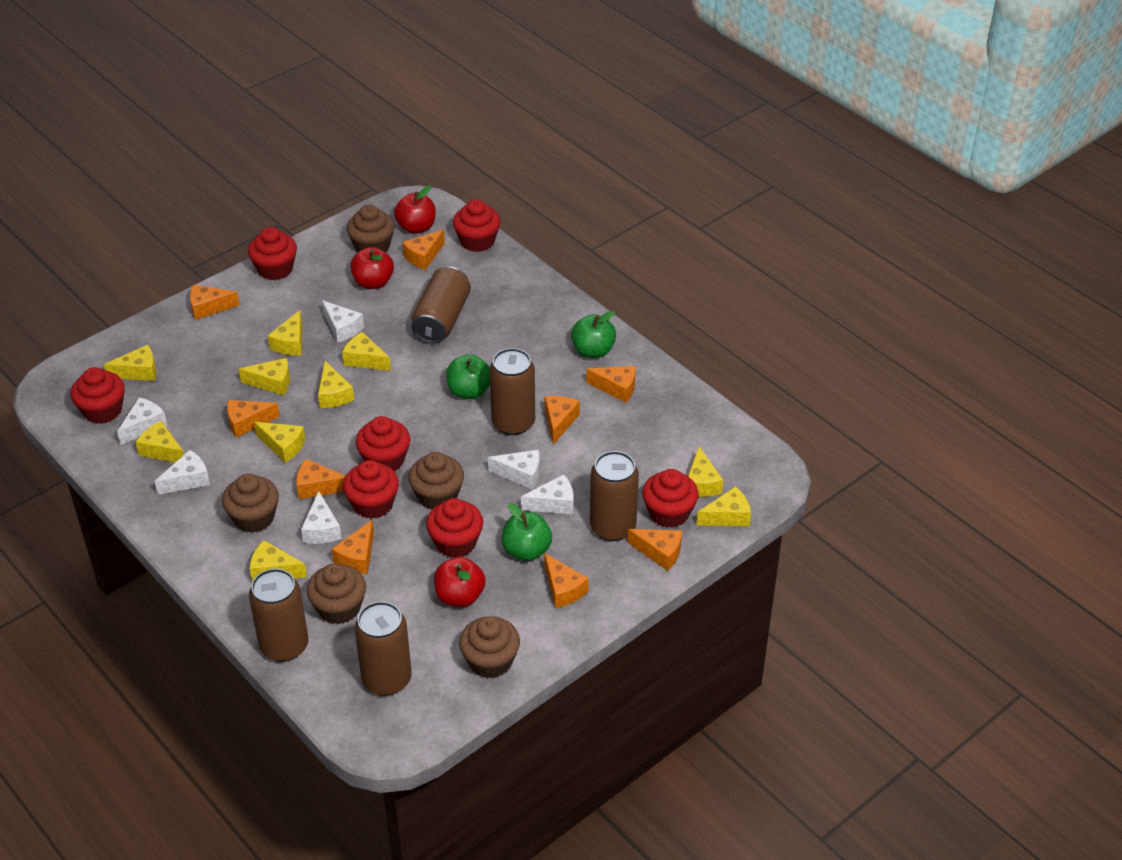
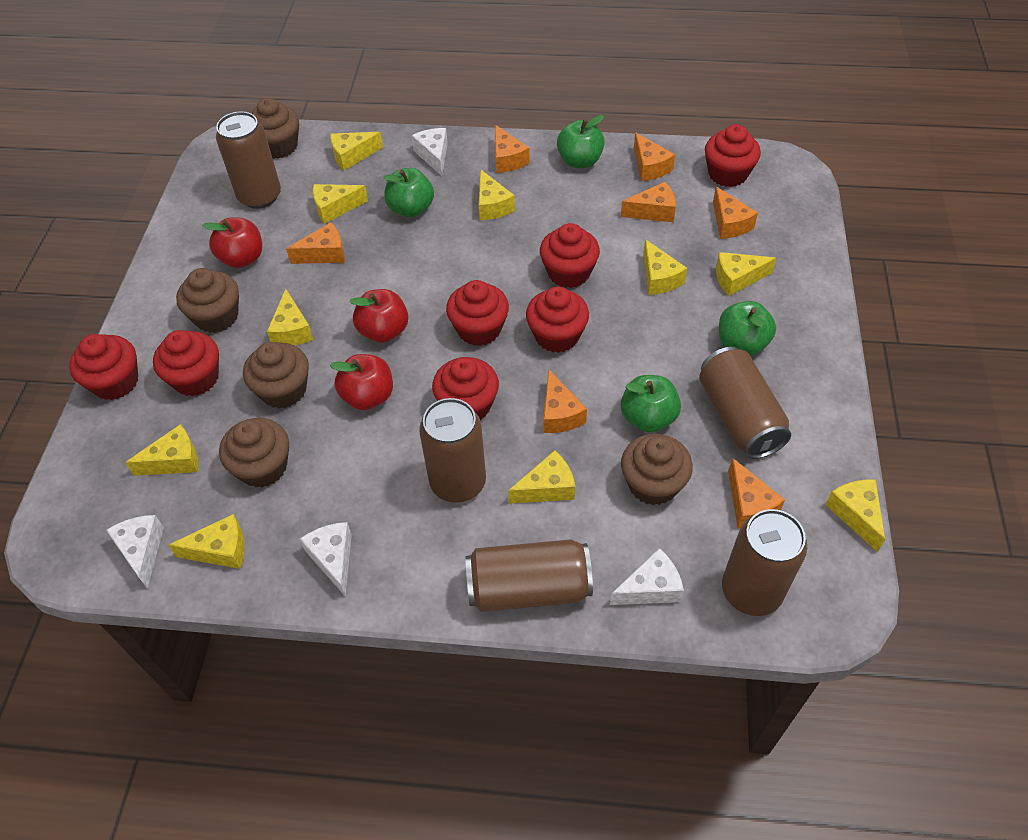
green apple: [446,354,490,399] [502,503,552,561] [571,311,616,358] = 3 -> [383,168,434,217] [557,115,605,168] [621,375,681,432] [719,301,776,356] = 4
orange cheese: [190,285,239,320] [227,400,280,438] [296,459,346,499] [332,520,374,574] [402,230,445,270] [544,553,589,608] [545,396,580,445] [586,366,635,403] [628,529,682,571] = 9 -> [286,222,345,264] [495,125,530,173] [543,370,587,433] [621,182,676,222] [634,132,675,181] [713,187,758,239] [728,458,785,528] = 7
white cheese: [117,397,167,445] [155,450,210,495] [301,491,341,544] [322,300,364,343] [488,450,540,490] [521,474,574,515] = 6 -> [106,515,164,589] [300,522,352,597] [411,128,448,176] [610,548,684,605] = 4

